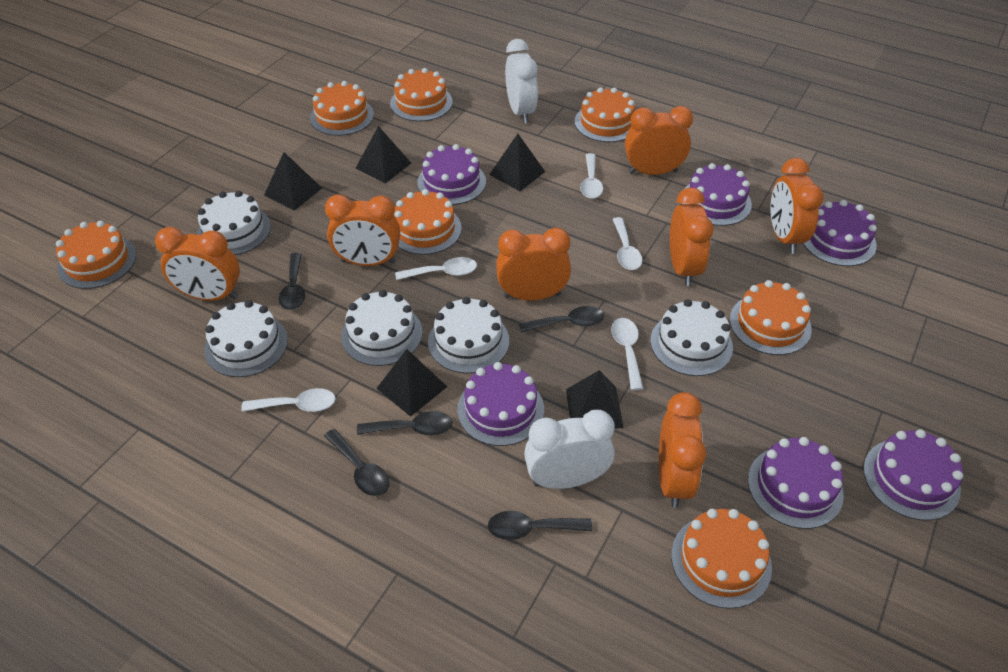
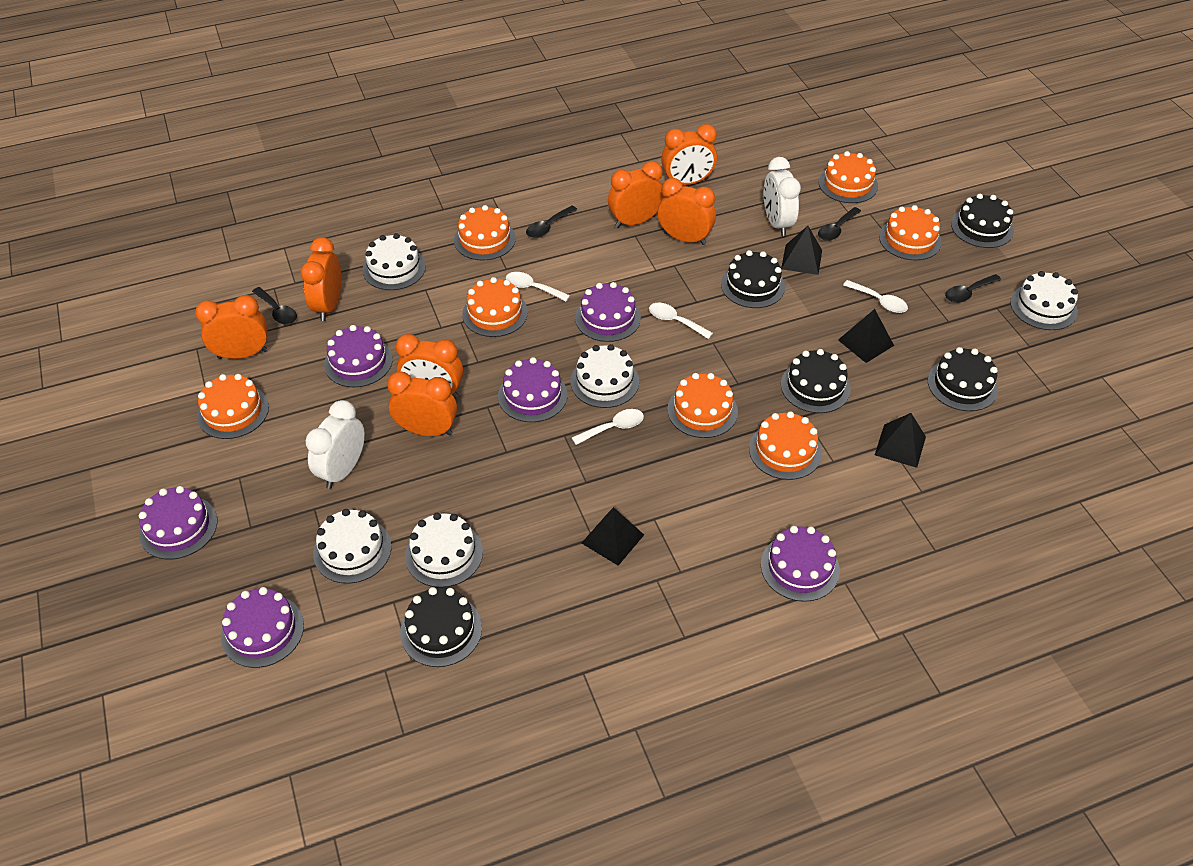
black cake: none = 0 -> [400,587,482,667] [721,250,785,308] [781,349,851,413] [928,347,998,411] [951,194,1014,248] = 5
black pyramid: [264,152,322,211] [356,126,411,183] [376,349,447,417] [489,134,545,191] [566,370,624,429] = 5 -> [582,507,644,566] [781,226,822,275] [838,309,894,363] [875,413,926,468] = 4
black spoon: [279,253,305,310] [324,429,389,496] [357,411,453,435] [488,511,592,540] [519,306,604,332] = 5 -> [252,287,297,325] [526,206,578,238] [818,207,861,241] [945,274,1001,303] = 4
white spoon: [241,388,336,412] [395,257,477,280] [580,153,603,199] [611,318,643,390] [612,217,642,270] = 5 -> [506,272,570,301] [572,409,644,445] [649,303,713,339] [843,280,908,313] = 4

